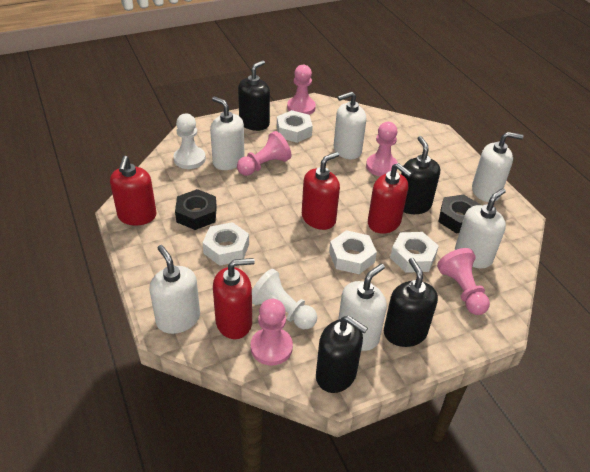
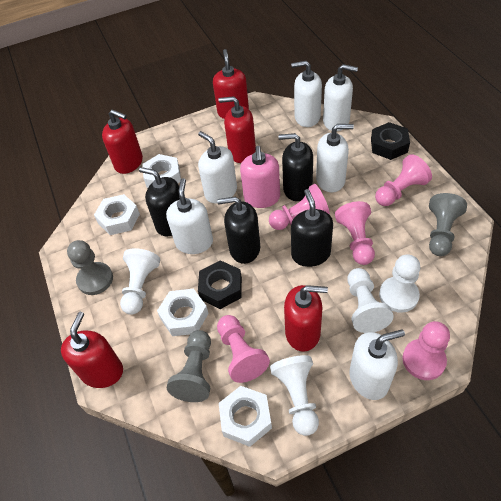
grey pawn: none = 0 -> [67,240,113,295] [167,330,211,402] [429,193,467,256] = 3
pink soap dispenser: none = 0 -> [240,146,280,208] = 1
red soap dispenser: [110,156,156,225] [213,258,255,339] [302,152,340,230] [368,163,412,234] = 4 -> [61,312,123,388] [102,109,143,174] [213,49,249,119] [218,96,256,163] [284,285,328,352] = 5
white pawn: [173,114,206,169] [252,269,317,329] = 2 -> [120,248,160,315] [270,355,319,436] [347,268,394,333] [379,255,420,313] = 4

